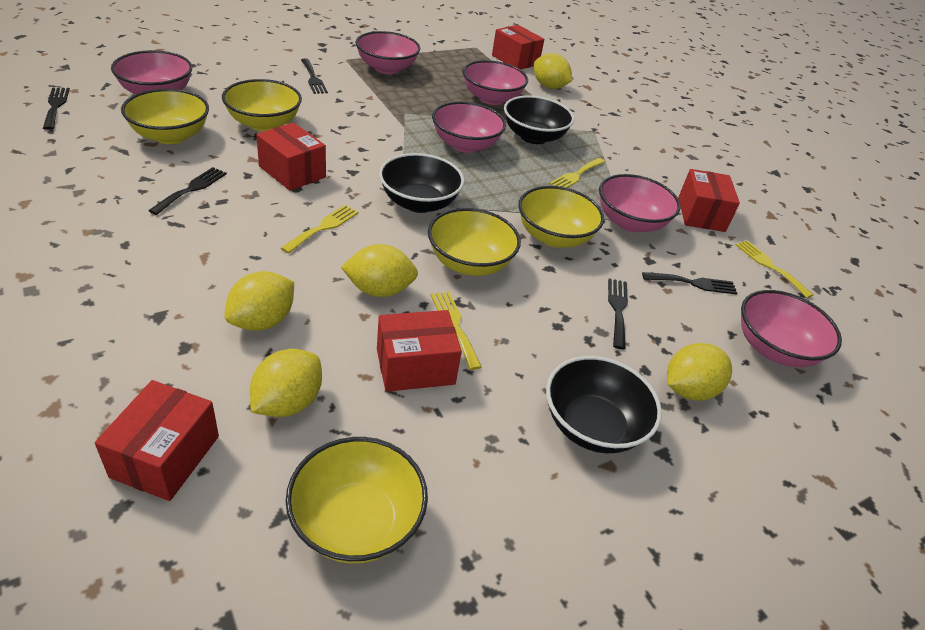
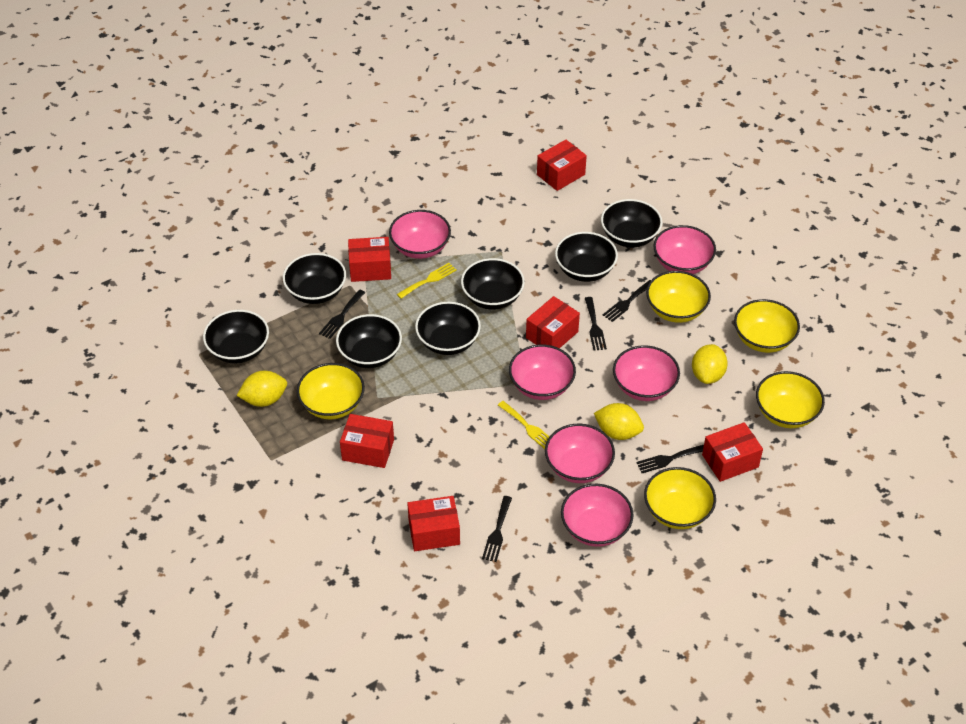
black bowl: [379,153,464,213] [504,96,574,144] [546,356,662,453] = 3 -> [203,310,269,364] [283,253,346,304] [336,314,402,368] [415,302,481,355] [461,258,525,310] [555,232,618,282] [601,199,662,247] = 7
red box: [95,380,219,501] [256,122,326,191] [377,310,462,392] [492,25,544,70] [678,169,740,232] = 5 -> [340,414,394,468] [348,237,391,282] [407,496,460,551] [526,296,580,348] [537,140,587,191] [702,422,763,482] = 6
yellow fork: [281,205,358,254] [431,291,482,370] [549,158,605,188] [736,241,814,298] = 4 -> [397,263,457,299] [498,401,549,449] = 2
yellow lemon: [225,271,294,331] [250,349,322,417] [341,244,418,297] [534,53,572,89] [667,343,732,401] = 5 -> [237,371,287,407] [594,403,644,440] [692,344,728,384] = 3

